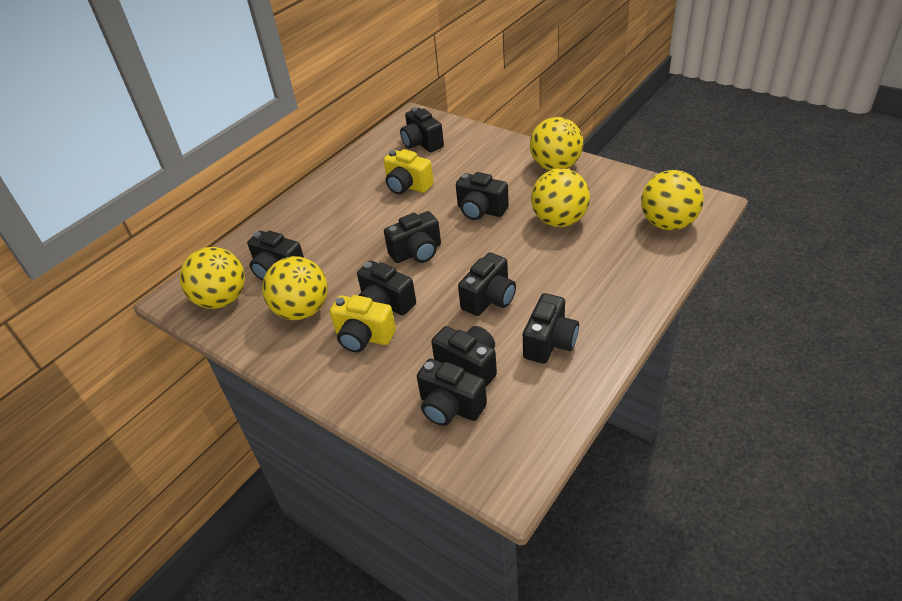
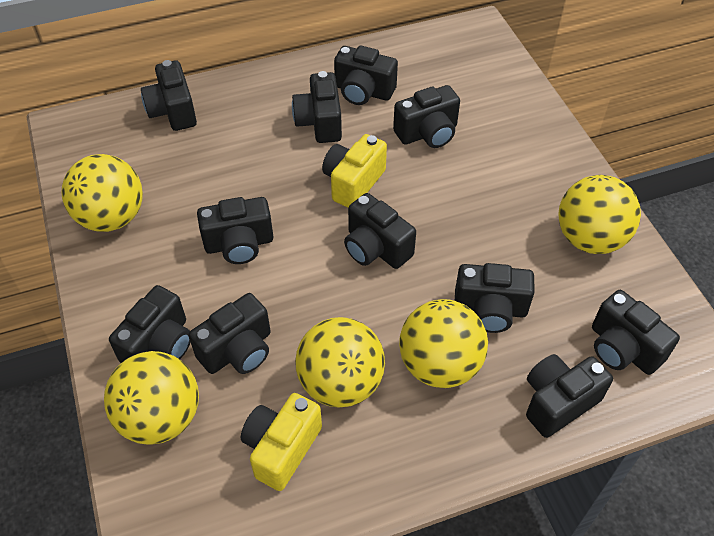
black camera: [247,231,304,280] [357,261,416,315] [384,211,441,263] [400,107,444,152] [417,359,487,426] [431,326,497,387] [456,172,509,220] [458,252,516,316] [523,293,579,364] = 9 -> [109,285,191,363] [141,60,197,131] [189,293,271,374] [197,197,273,264] [292,71,342,143] [334,46,398,105] [344,193,416,269] [393,85,460,148] [455,263,535,333] [526,354,613,438] [592,290,680,375] = 11

